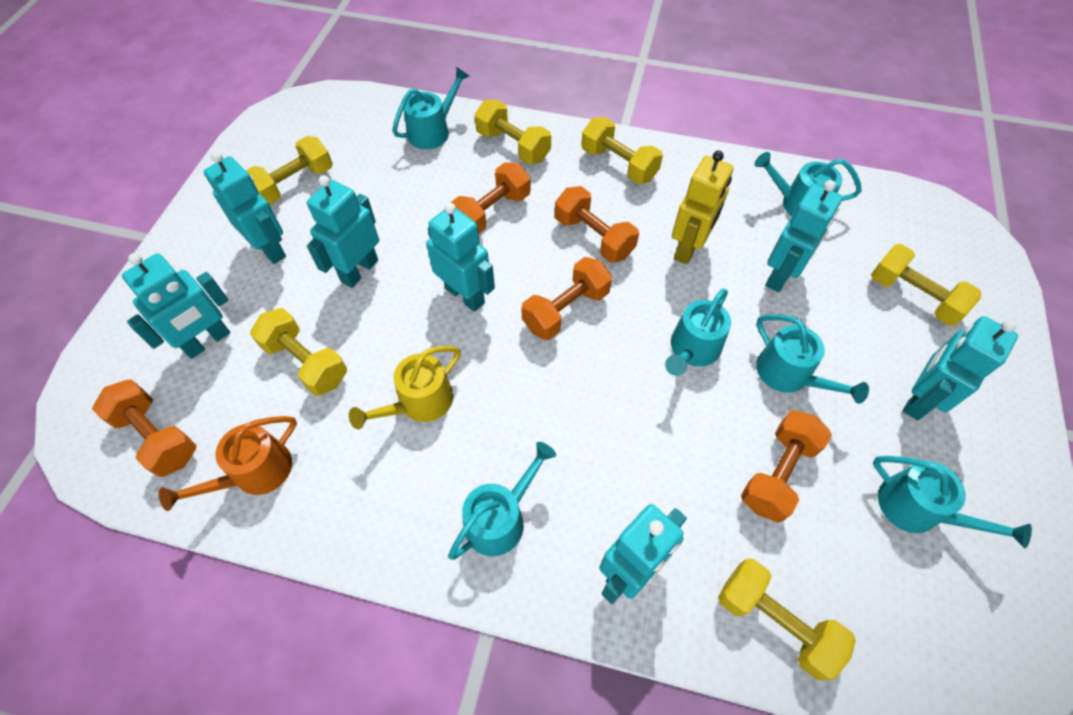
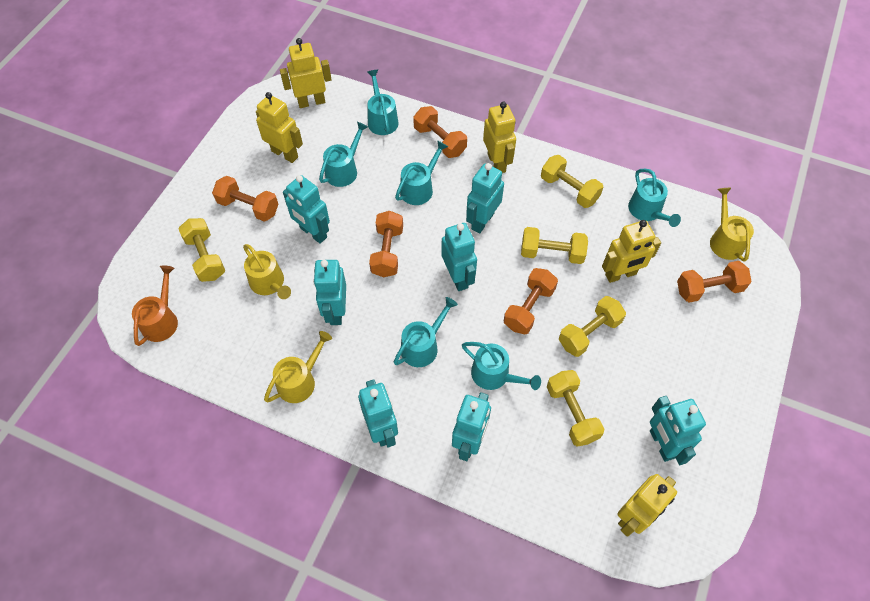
yellow dumbbell: [246,136,333,205] [250,308,347,396] [474,100,551,164] [581,117,663,184] [718,559,856,680] [871,244,982,326] = 6 -> [178,218,225,282] [521,227,588,264] [541,155,603,208] [547,370,604,447] [559,296,626,357] = 5
yellow robot: [672,151,734,264] = 1 -> [256,92,303,163] [280,38,332,108] [483,102,516,173] [602,220,661,283] [617,474,677,537] = 5
yellow watering can: [349,346,461,429] = 1 -> [243,244,291,299] [264,331,332,403] [710,188,754,262] = 3

